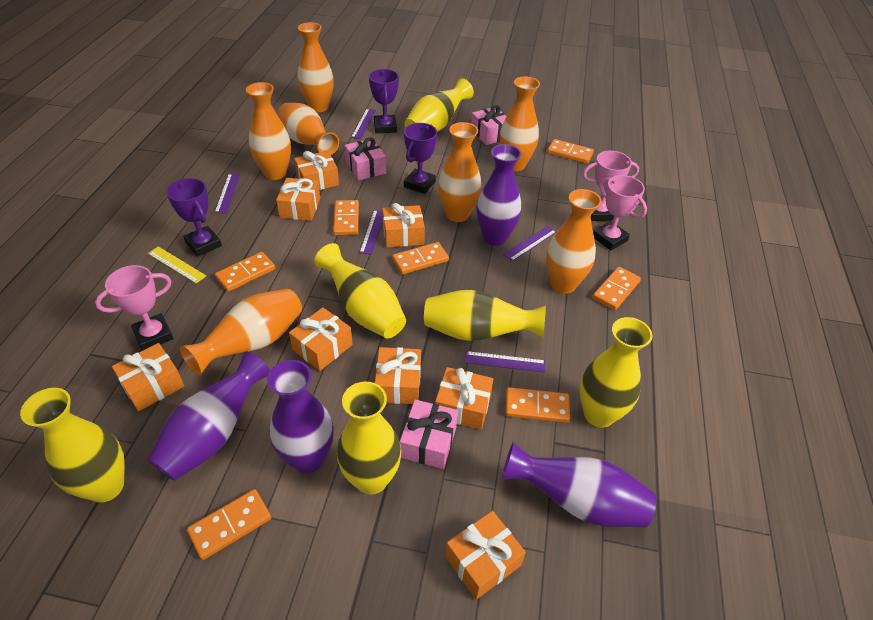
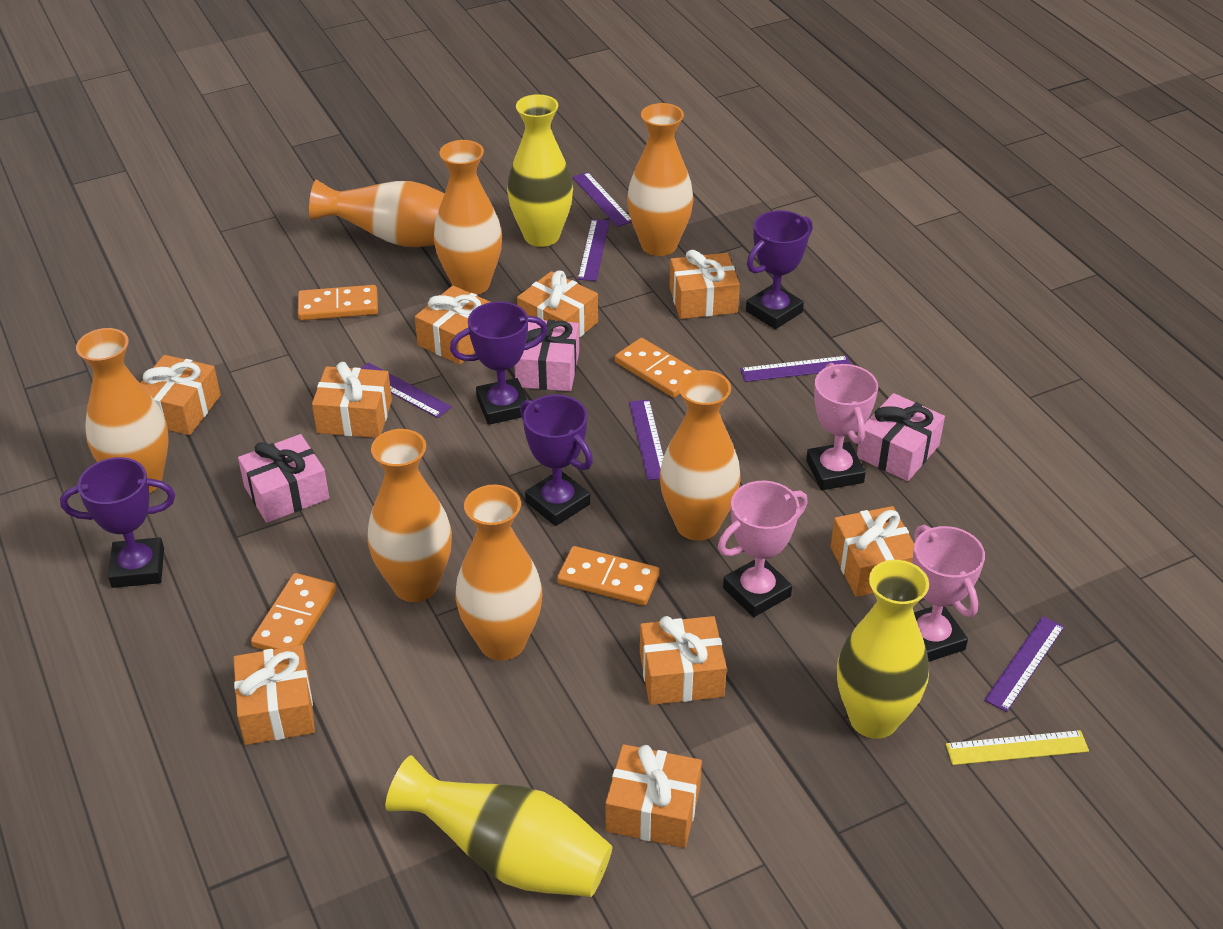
orange domino: [187,489,271,560] [215,252,275,292] [333,200,359,235] [392,242,449,275] [505,387,570,423] [547,139,594,164] [592,267,641,310] = 7 -> [251,573,336,650] [298,285,378,320] [557,546,660,606] [615,338,697,398] = 4
orange gift: [112,343,184,411] [276,178,320,221] [289,307,353,371] [294,151,339,190] [375,347,421,404] [382,203,425,248] [435,367,494,430] [445,511,526,600] = 8 -> [140,355,221,435] [234,645,315,745] [312,362,392,438] [415,286,490,364] [517,271,598,337] [606,744,702,848] [640,616,727,705] [669,250,740,319] [831,506,914,597] = 9
purple ruler: [215,174,240,213] [351,109,376,139] [360,210,383,255] [465,351,546,373] [503,226,557,261] = 5 -> [361,362,452,418] [572,172,632,227] [578,219,610,281] [629,400,664,480] [740,356,851,382] [984,616,1064,712] = 6
purple trophy: [166,178,222,257] [369,69,399,133] [404,123,437,194] = 3 -> [60,457,175,588] [450,301,548,425] [520,395,593,526] [746,210,813,329] = 4
purple vase: [147,351,270,481] [267,360,334,473] [476,144,521,246] [501,442,657,527] = 4 -> none = 0
yellow vase: [20,388,125,503] [314,243,406,338] [337,382,401,495] [405,78,474,132] [424,290,546,341] [580,317,653,428] = 6 -> [385,755,612,897] [507,94,573,247] [837,560,929,739] = 3

